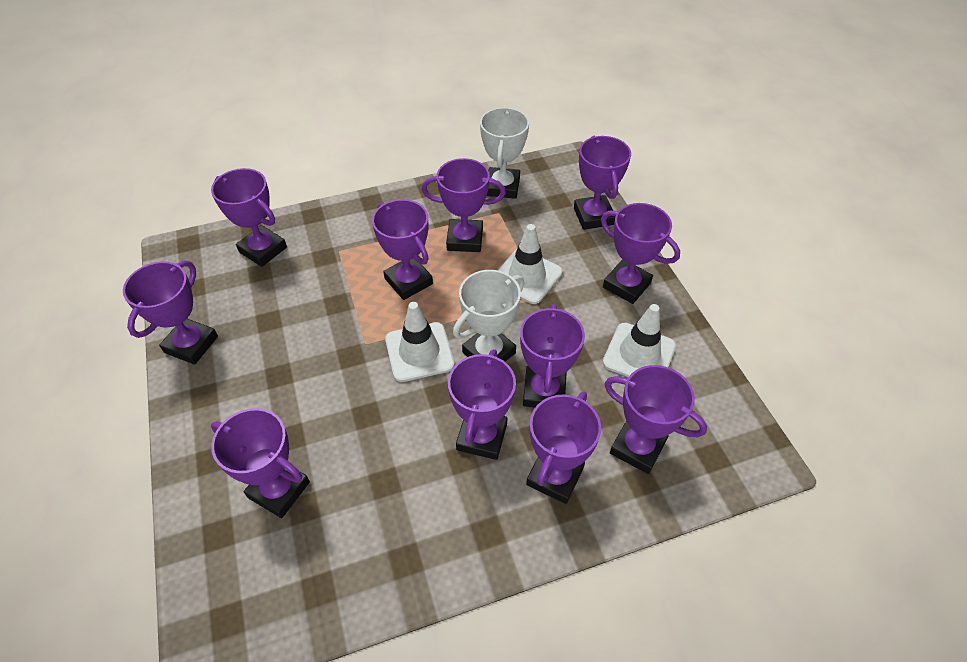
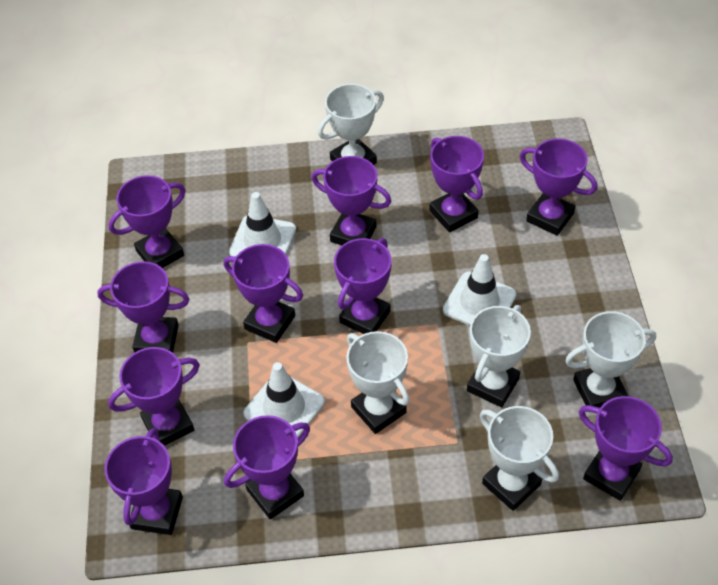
white trophy: [453,270,524,362] [480,107,529,199] = 2 -> [318,84,384,165] [346,331,410,434] [467,305,531,407] [480,406,559,511] [565,311,656,408] = 5

